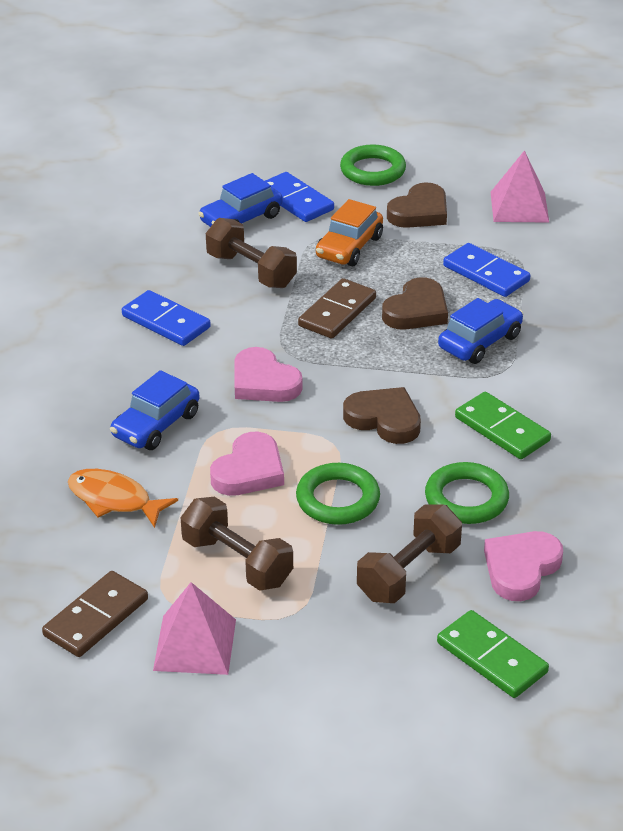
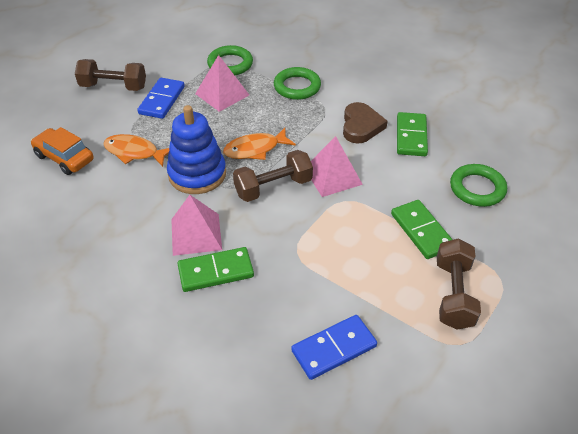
blue car: [110,370,200,450] [198,173,283,227] [438,298,523,364] = 3 -> none = 0
blue domino: [122,290,211,346] [265,172,334,222] [443,243,530,297] = 3 -> [137,78,185,119] [291,315,377,380] = 2
blue stacking toy: none = 0 -> [167,105,226,194] = 1
brown domino: [42,571,148,657] [298,278,376,338] = 2 -> none = 0
brown heart: [343,387,421,444] [382,277,448,330] [387,182,447,228] = 3 -> [343,102,388,143] = 1
green domino: [437,610,549,698] [455,392,551,459] = 2 -> [177,247,254,292] [391,200,453,259] [397,112,428,156] = 3
orange fish: [68,469,178,528] = 1 -> [103,134,170,167] [223,128,296,160] = 2
pink heart: [210,432,284,496] [234,347,303,402] [484,531,563,601] = 3 -> none = 0
pink pyramid: [153,582,236,675] [490,150,549,223] = 2 -> [171,195,222,256] [195,55,249,112] [311,136,363,197] = 3

